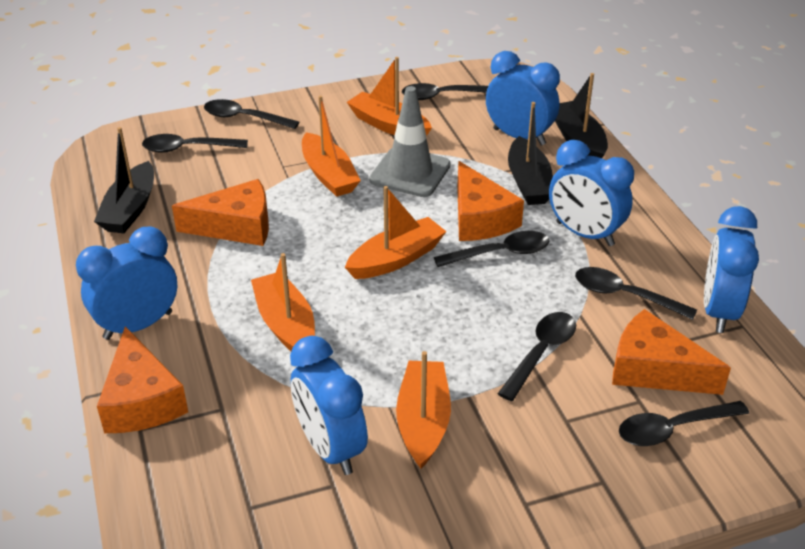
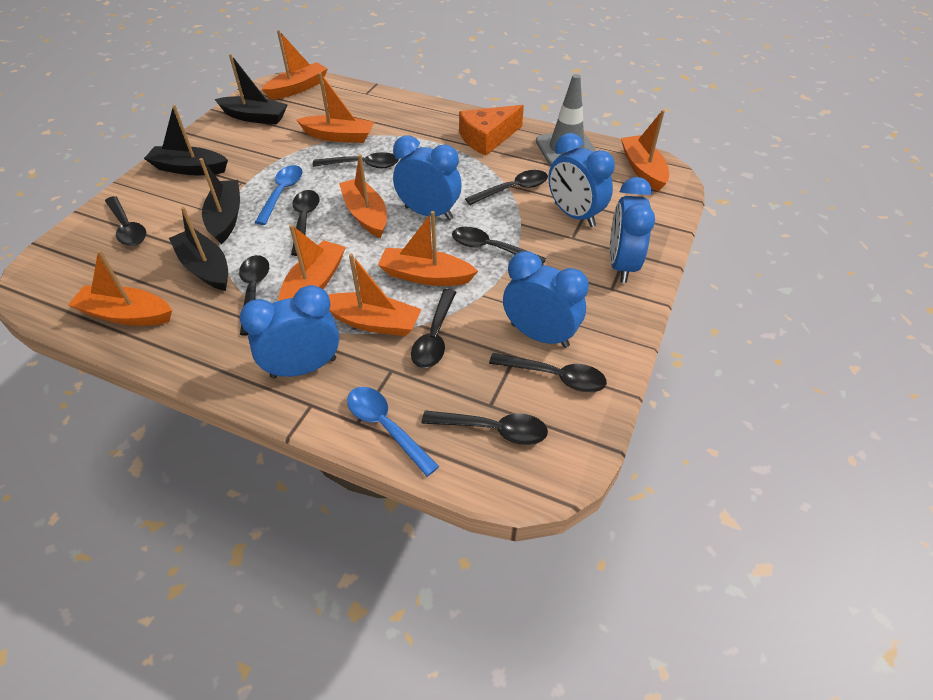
black boat: [94,127,154,233] [508,102,553,205] [555,73,608,158] = 3 -> [144,105,228,175] [169,207,228,291] [199,158,240,244] [215,54,288,124] = 4
black spoon: [142,134,248,153] [204,99,299,129] [402,83,488,100] [434,231,549,267] [498,312,576,401] [575,267,697,320] [619,401,749,446] = 7 -> [105,196,146,246] [239,255,269,336] [291,190,319,256] [313,152,399,168] [411,289,456,368] [422,410,548,445] [452,227,546,265] [465,170,548,205] [489,353,607,392] = 9
blue spoon: none = 0 -> [254,165,303,225] [347,387,439,477] = 2
orange boat: [251,253,315,351] [302,95,361,197] [345,186,447,279] [347,57,432,136] [396,351,451,469] = 5 -> [68,250,172,326] [261,30,328,100] [278,225,346,301] [297,73,374,143] [328,254,422,336] [339,154,387,238] [378,211,478,286] [621,110,669,191] = 8
orange cheese: [97,326,188,433] [172,179,269,246] [457,161,524,241] [612,309,731,395] = 4 -> [459,105,524,156] = 1

